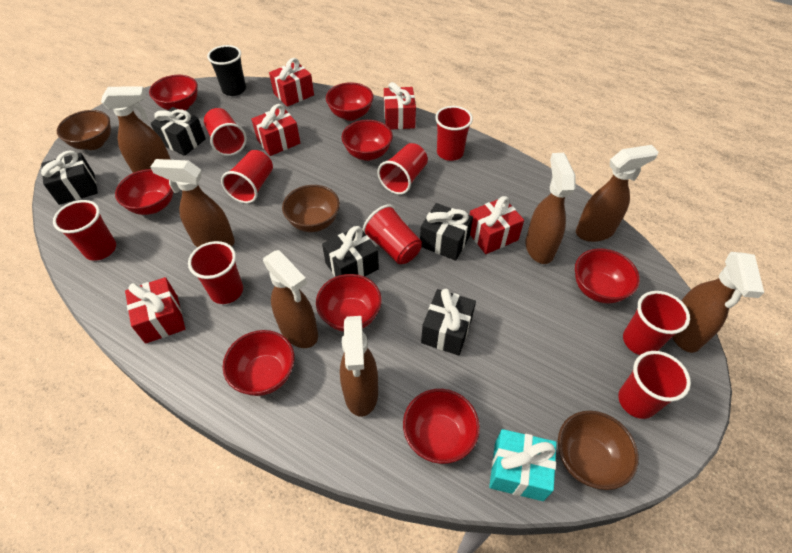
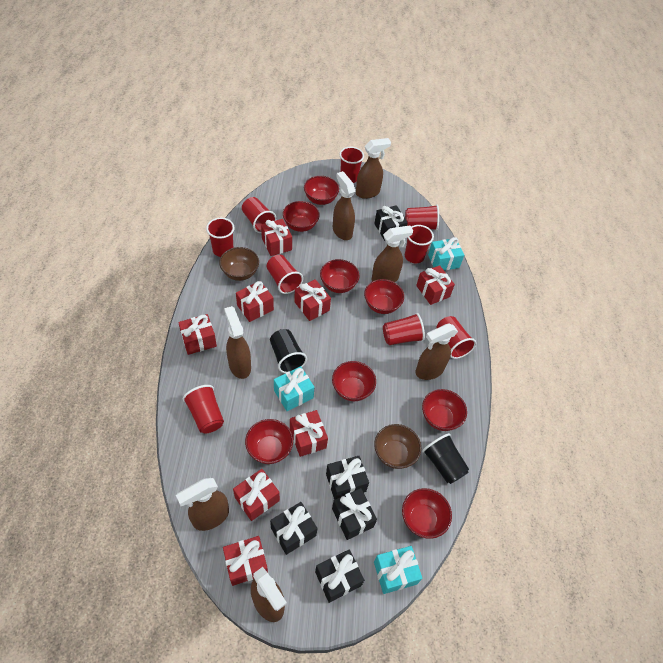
black cup: [207,45,246,96] = 1 -> [270,329,307,373] [422,433,469,484] = 2
brown bowl: [57,110,111,150] [282,185,340,232] [558,411,639,490] = 3 -> [219,247,259,281] [374,424,421,469] = 2
red gift: [125,277,185,344] [252,104,300,156] [269,58,314,107] [384,82,416,129] [470,196,524,254] = 5 -> [178,314,217,355] [223,536,268,586] [233,469,280,521] [236,281,274,322] [261,219,292,256] [290,410,328,457] [294,279,331,321] [416,265,455,305] = 8
turquoise gift: [489,429,557,501] = 1 -> [274,366,314,411] [374,546,422,594] [428,237,464,271] = 3

